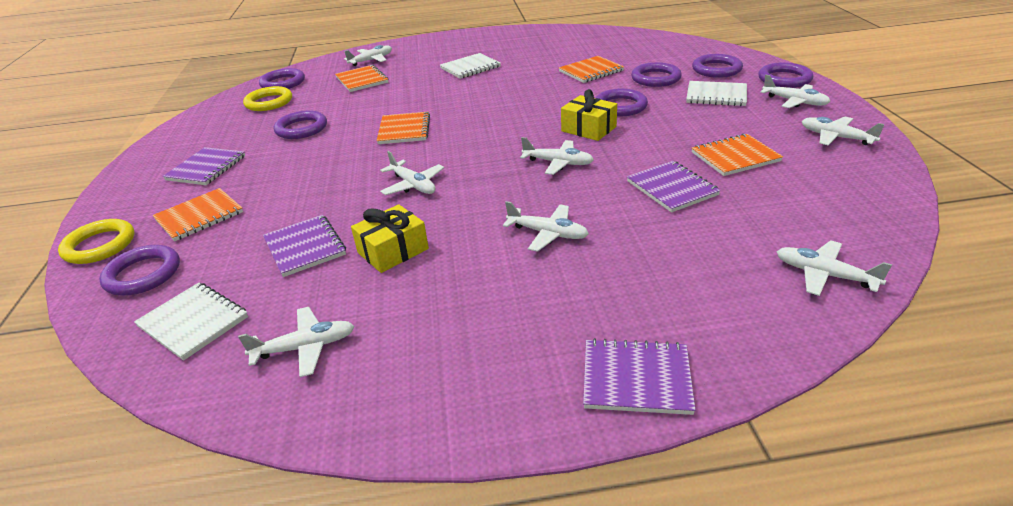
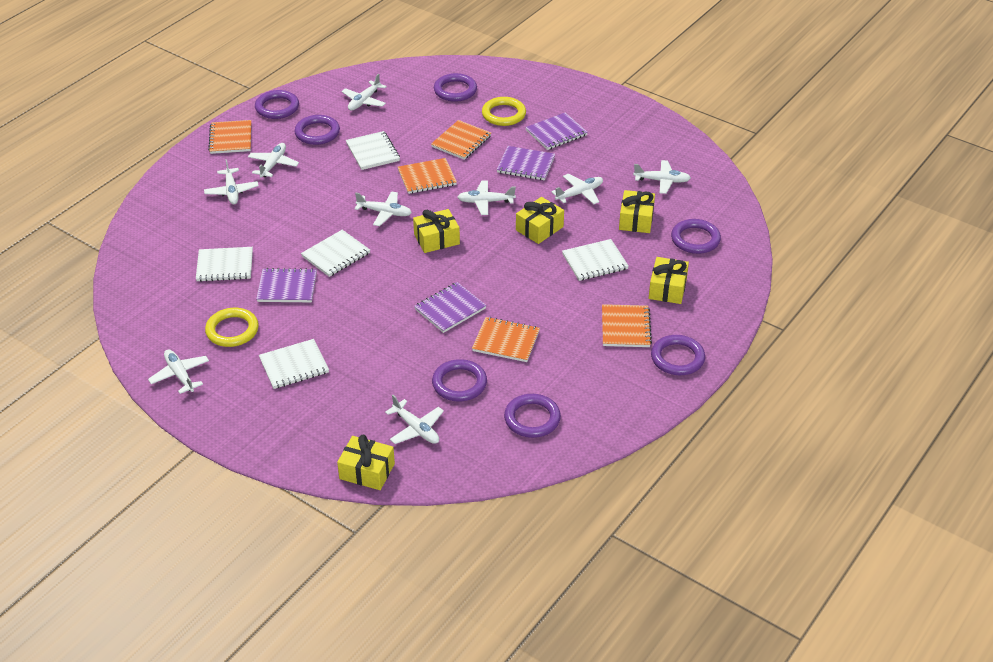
white notebook: [134,283,248,361] [440,53,501,79] [686,81,747,106] = 3 -> [196,247,253,282] [259,339,329,389] [301,230,370,277] [346,131,400,170] [562,239,629,281] = 5
white plane: [238,307,355,377] [344,45,392,66] [380,151,444,195] [503,201,589,252] [520,137,594,175] [761,75,831,108] [776,240,892,296] [802,117,885,146] = 8 -> [148,349,209,394] [204,159,259,204] [248,143,299,178] [341,73,387,111] [355,191,412,226] [385,395,444,444] [458,181,516,215] [551,174,603,204] [633,160,691,194] = 9
yellow gift: [351,204,429,273] [561,89,617,141] = 2 -> [337,435,395,490] [413,209,460,253] [516,197,564,244] [619,190,655,233] [649,257,689,304] = 5

